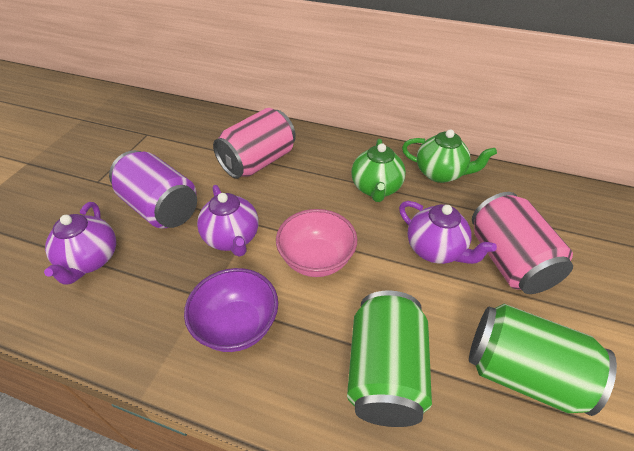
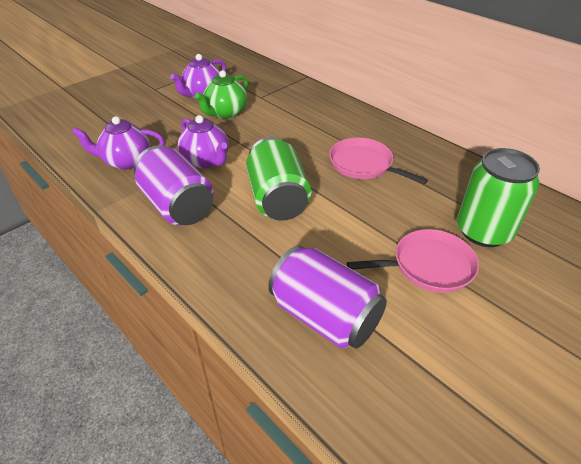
green teapot: [351,139,406,202] [402,129,497,183] = 2 -> [195,70,248,119] = 1
pink bowl: [276,209,357,277] = 1 -> none = 0
pink can: [213,108,296,179] [472,192,573,294] = 2 -> none = 0
pink pan: none = 0 -> [329,138,428,184] [347,229,479,293] = 2
purple bowl: [184,268,278,352] = 1 -> none = 0
purple can: [109,150,197,228] = 1 -> [134,145,214,225] [268,245,387,349] = 2

